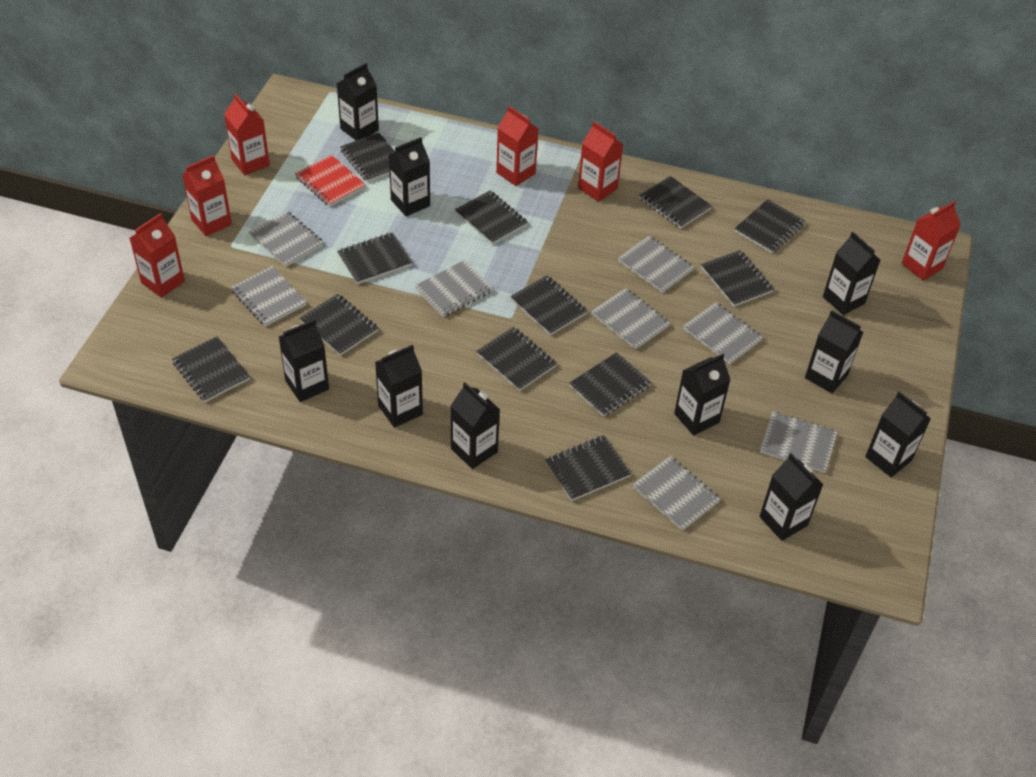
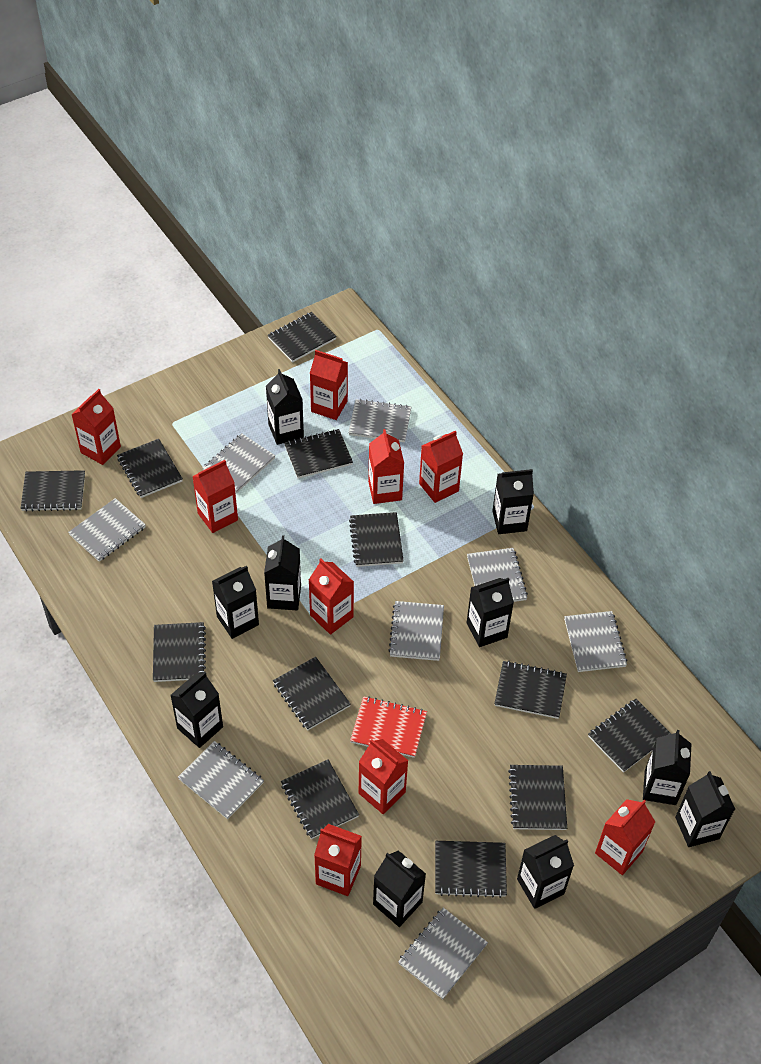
red carton: [130,213,185,298] [182,155,232,236] [224,94,270,175] [496,106,538,186] [578,122,623,202] [902,201,961,281] = 6 -> [71,389,121,465] [192,460,238,533] [309,559,354,635] [310,350,348,420] [314,824,362,896] [359,739,408,814] [368,429,404,504] [419,430,463,503] [595,799,655,875] = 9

